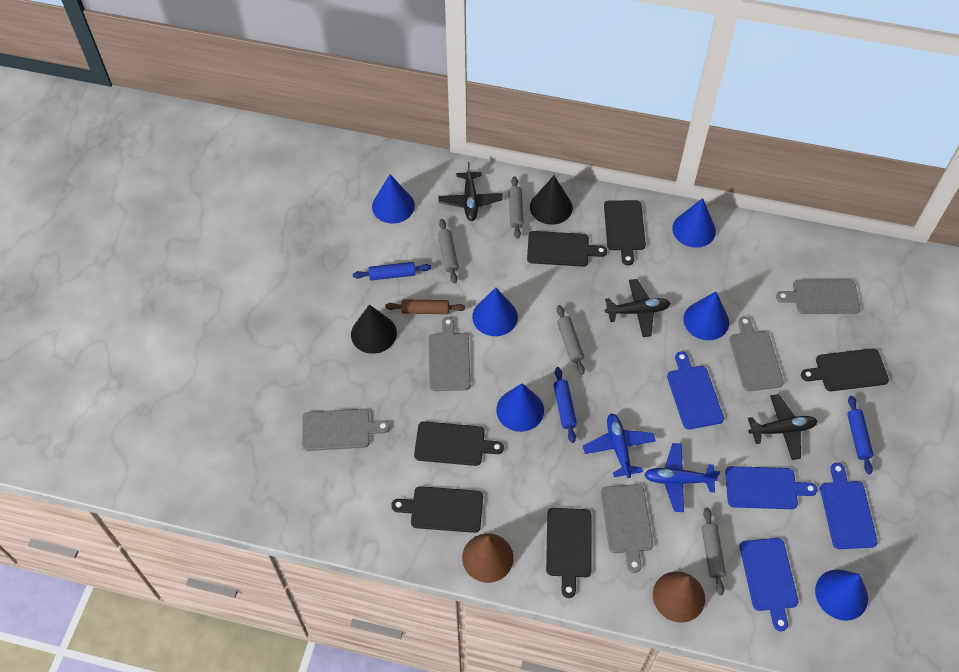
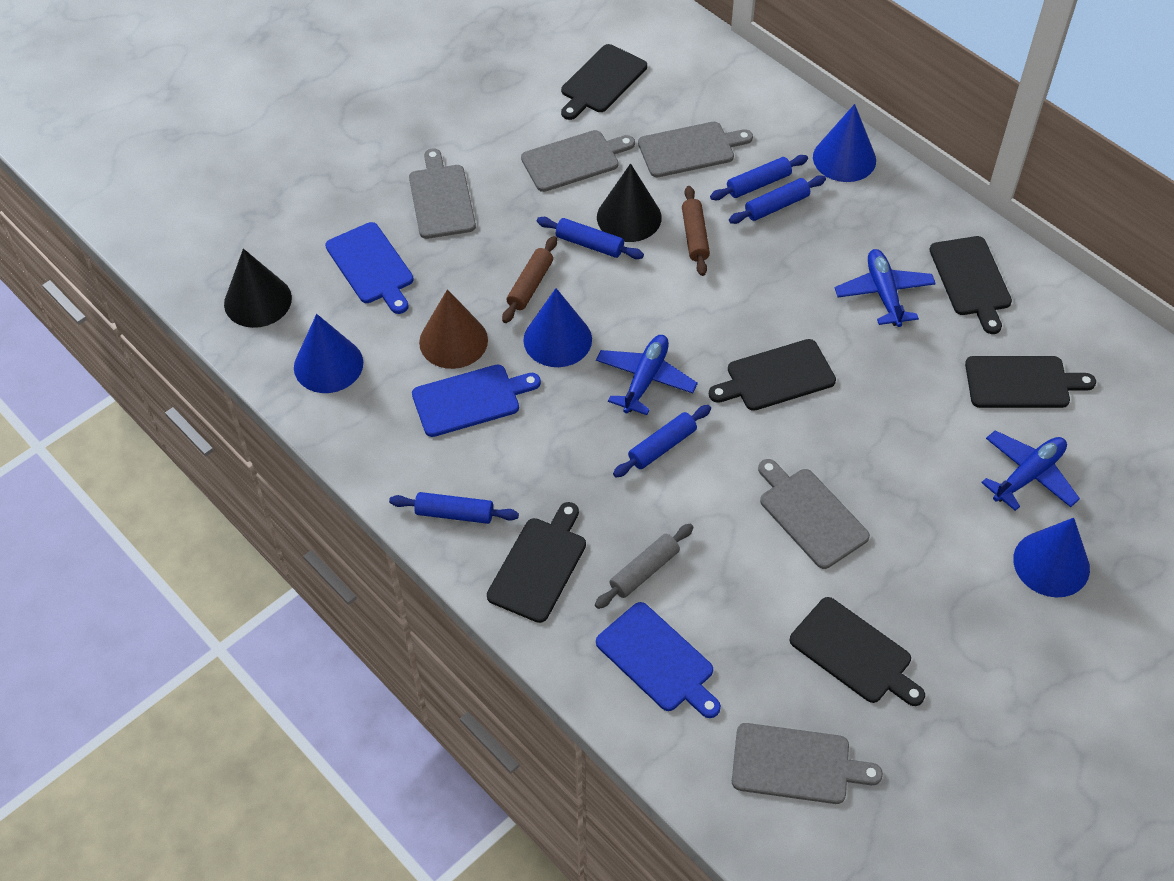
black plane: [438,162,503,221] [605,279,671,337] [748,394,817,460] = 3 -> none = 0
blue cone: [372,174,415,223] [472,287,518,336] [496,383,544,432] [672,198,716,248] [683,291,729,340] [815,569,868,621] = 6 -> [294,314,363,393] [523,288,592,367] [813,104,876,182] [1013,518,1090,597] = 4
blue cutting board: [667,351,724,429] [725,466,817,509] [740,538,798,632] [820,463,878,549] = 4 -> [325,222,414,314] [412,364,541,437] [596,602,721,718] = 3
blue plane: [583,414,656,478] [644,443,720,512] = 2 -> [596,335,698,415] [835,249,936,327] [981,430,1080,511] = 3
blue rolling pin: [353,262,431,280] [554,367,577,443] [847,396,873,474] = 3 -> [389,492,519,524] [537,217,644,259] [613,405,711,477] [710,155,808,200] [729,175,826,224] = 5
brown cone: [462,533,514,583] [653,571,705,623] = 2 -> [419,289,488,369] = 1
brown rolling pin: [385,299,465,314] = 1 -> [502,236,557,323] [682,186,710,276] = 2
grey rolling pin: [438,219,458,283] [509,176,524,239] [557,305,585,375] [702,507,726,595] = 4 -> [595,524,694,609] = 1

